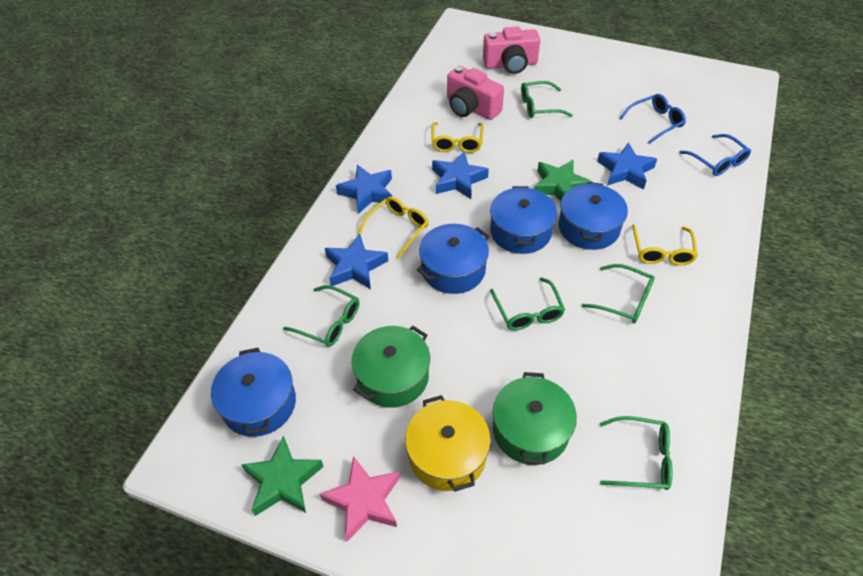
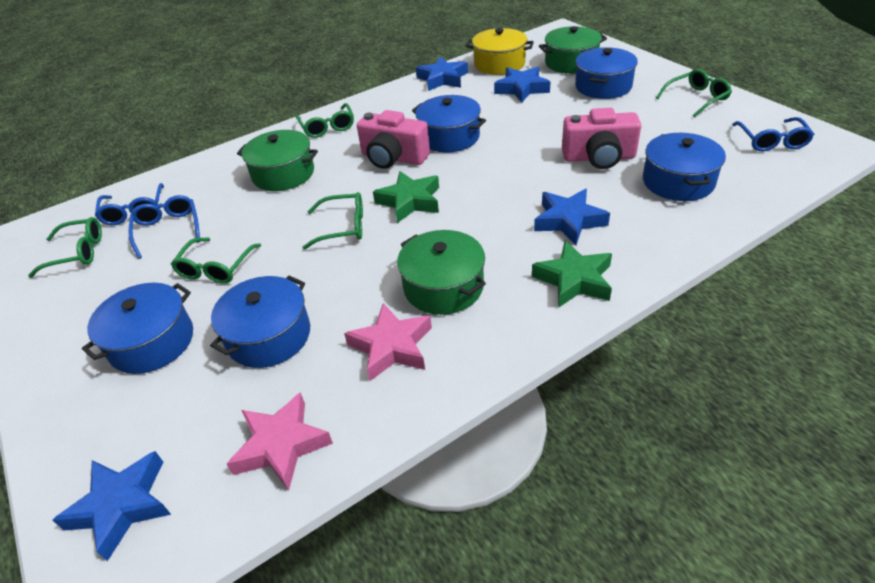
blue glasses: [620,94,686,144] [679,134,751,176] = 2 -> [95,183,164,225] [128,195,200,259] [732,117,814,151] = 3
blue pot: [211,348,296,437] [417,224,490,294] [490,186,557,254] [559,182,628,250] = 4 -> [82,283,193,374] [210,276,310,368] [412,95,486,152] [575,47,638,99] [643,133,726,201] = 5
green pot: [352,326,430,408] [493,372,577,465] = 2 -> [237,130,318,191] [397,230,486,315] [539,26,607,74] = 3
pink star: [320,456,400,542] = 1 -> [227,392,333,491] [344,303,432,381] = 2
yellow glasses: [357,196,429,259] [432,122,484,153] [632,224,698,265] = 3 -> none = 0

